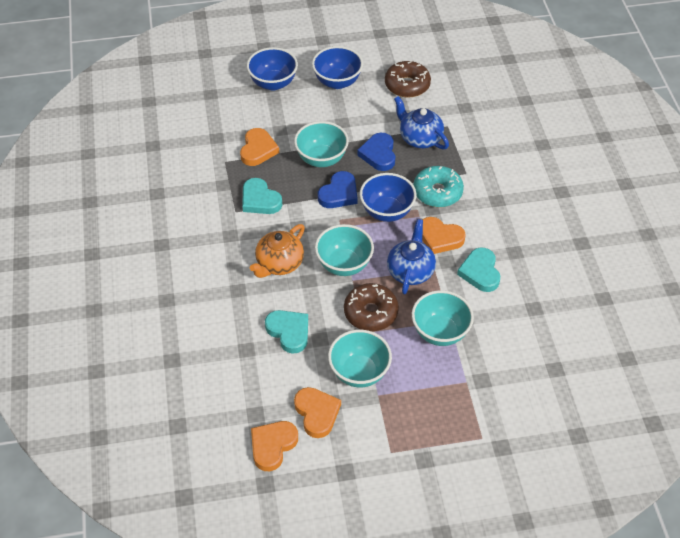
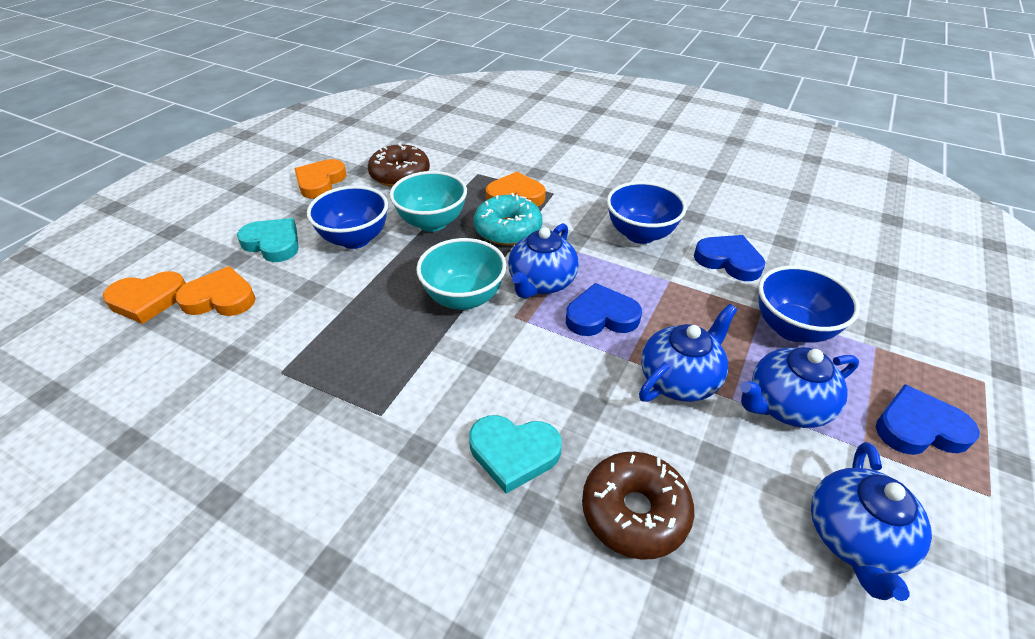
blue heart: [318,171,358,208] [357,133,395,171] = 2 -> [566,283,642,336] [694,235,765,281] [876,384,979,455] = 3
blue teapot: [387,219,436,294] [394,96,449,149] = 2 -> [508,223,579,299] [639,304,738,402] [740,347,859,428] [811,442,932,601] = 4
orange teapot: [250,224,305,278] = 1 -> none = 0
turquoise bowl: [294,121,349,167] [315,224,374,276] [328,330,392,387] [412,290,474,346] = 4 -> [390,171,467,232] [416,238,507,310] = 2
turquoise heart: [242,178,282,214] [265,310,308,354] [457,248,500,292] = 3 -> [237,218,299,262] [469,415,562,494] = 2

